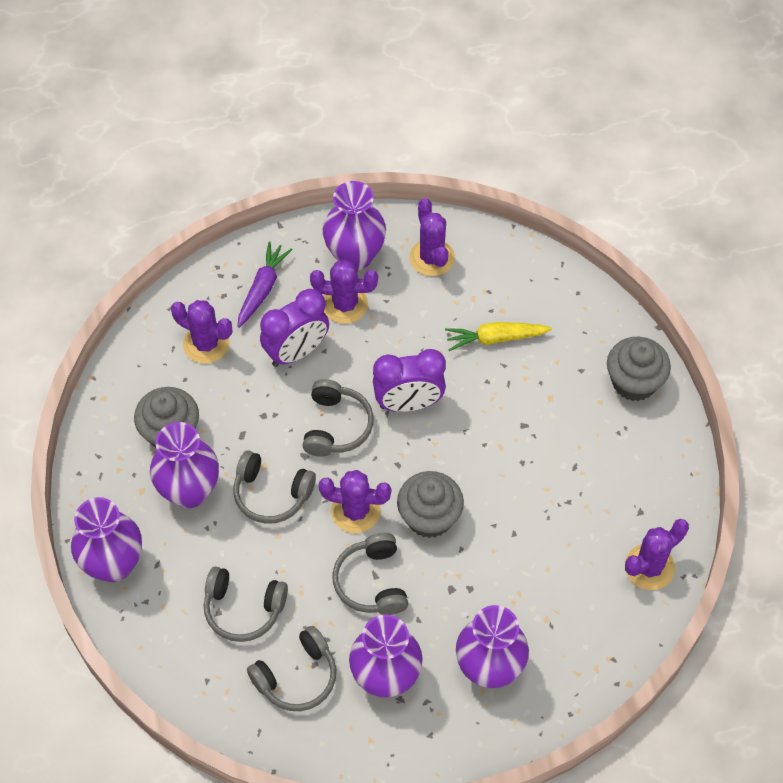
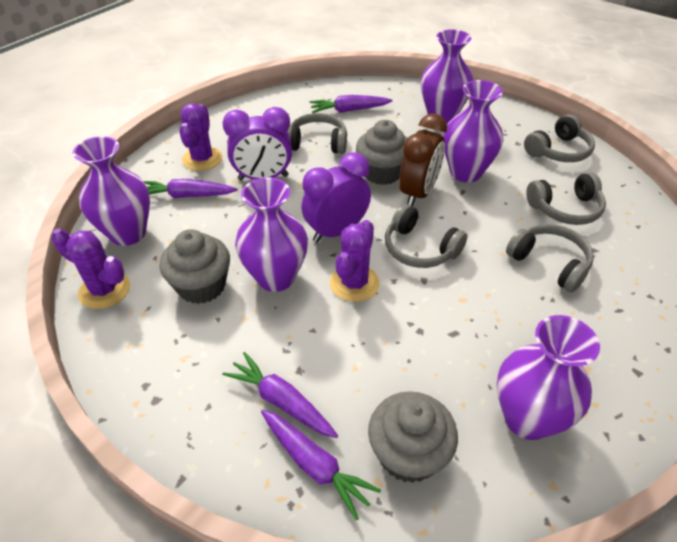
brown clock: none = 0 -> [399,114,447,207] = 1
purple cactus: [171,300,232,364] [310,260,378,324] [318,470,391,533] [409,198,455,276] [625,519,689,590] = 5 -> [51,229,130,309] [179,103,222,171] [330,220,379,302] = 3
purple carrot: [238,241,293,328] = 1 -> [143,179,238,198] [222,352,338,438] [261,410,381,521] [310,95,392,113] = 4
yellow carrot: [445,322,552,351] = 1 -> none = 0

